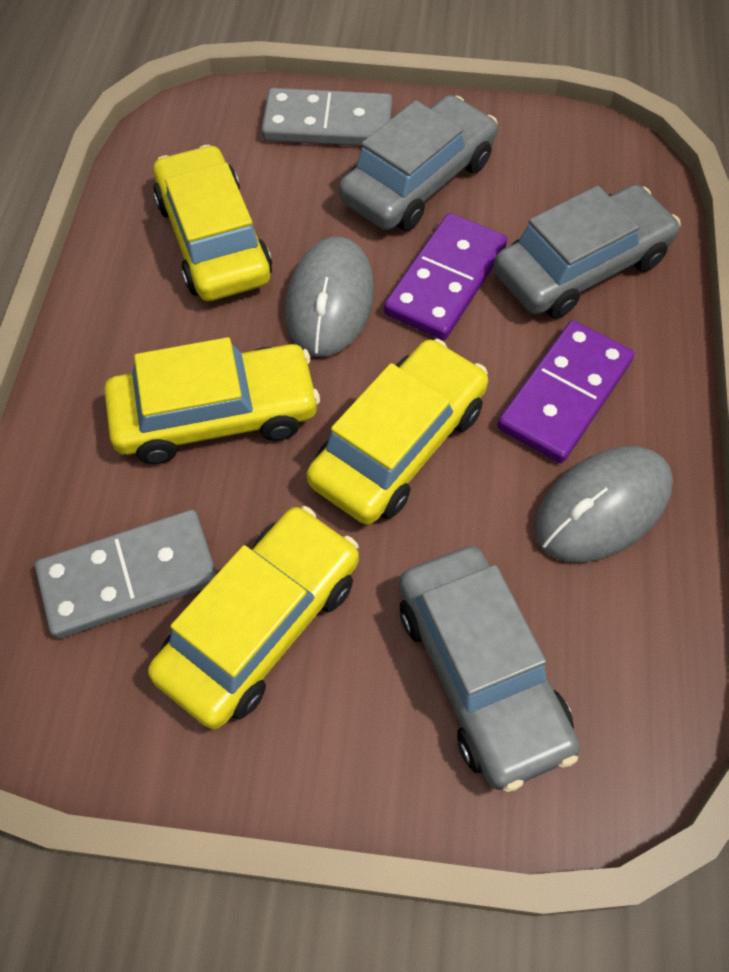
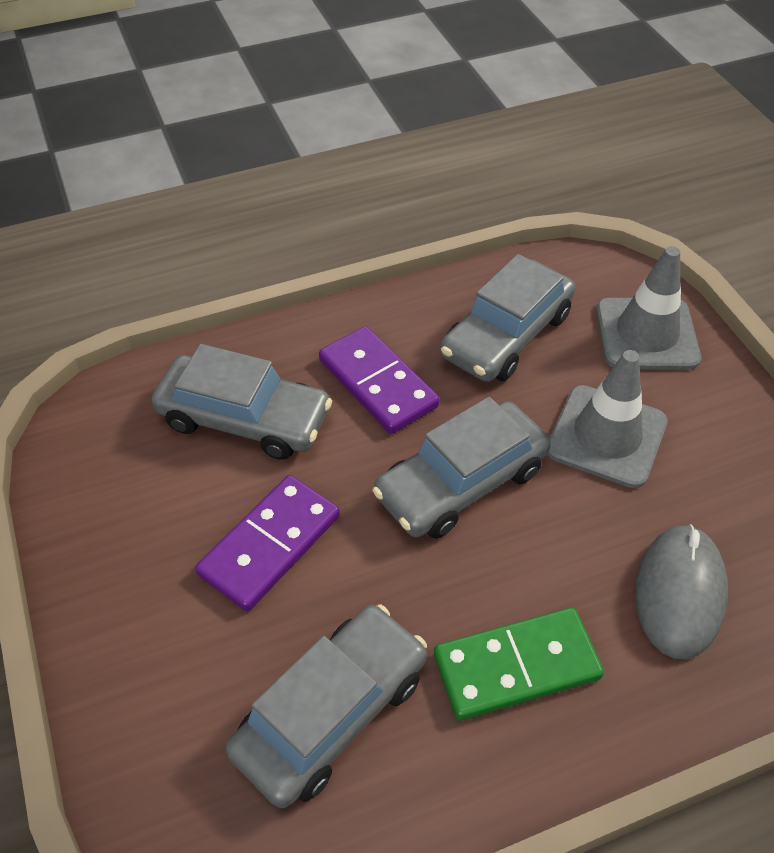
green domino: none = 0 -> [434,608,604,721] = 1
grey car: [339,95,498,231] [399,546,580,792] [494,185,681,318] = 3 -> [152,344,332,460] [226,604,427,808] [372,397,551,539] [440,254,576,382] = 4
grey domino: [35,510,217,639] [261,88,392,146] = 2 -> none = 0
grey mouse: [286,237,374,357] [534,446,673,562] = 2 -> [635,524,728,659] = 1
grey traffic cone: none = 0 -> [547,350,668,488] [596,246,701,370] = 2
yellow car: [104,337,320,464] [148,506,359,729] [153,145,272,301] [307,339,488,525] = 4 -> none = 0

